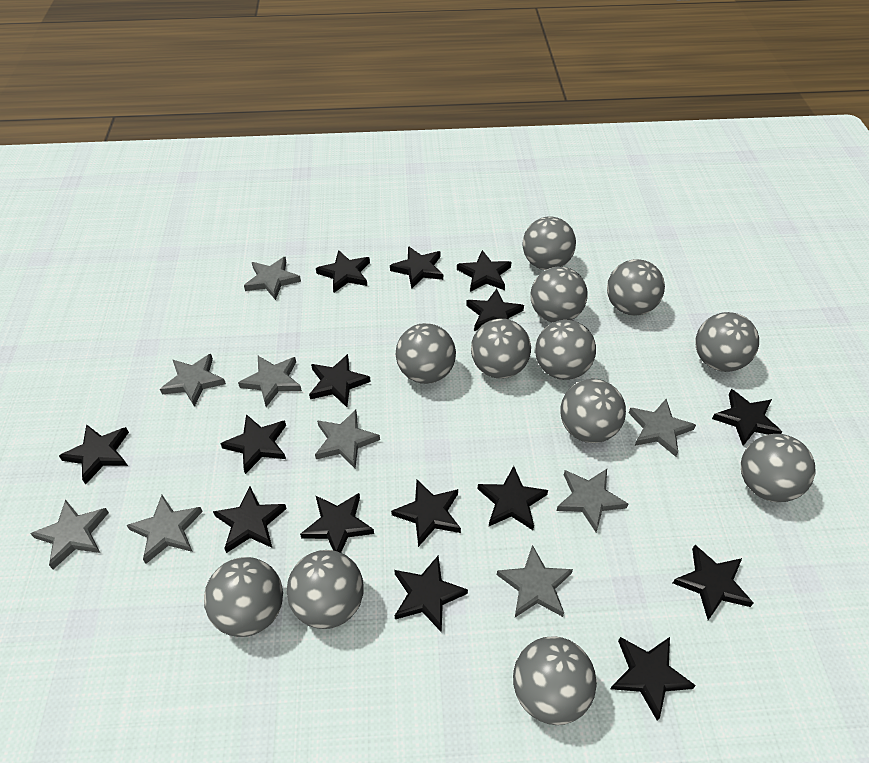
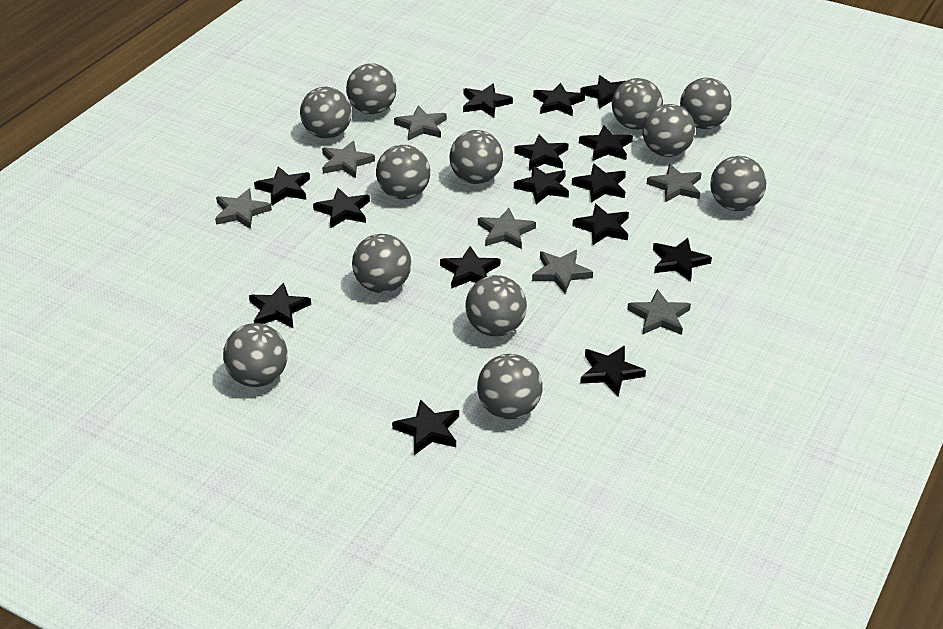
grey star: [30,499,109,569] [126,495,203,564] [160,354,226,407] [238,356,302,407] [244,257,301,300] [315,410,380,468] [497,545,573,617] [556,469,628,532] [629,399,696,457] = 9 -> [215,188,272,229] [322,141,375,178] [394,106,447,141] [478,208,536,249] [532,250,593,293] [627,289,691,335] [647,164,702,202] = 7

